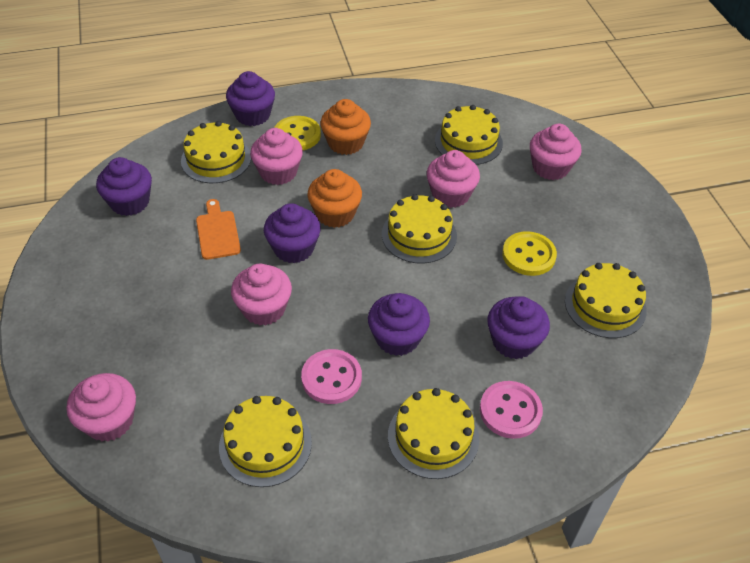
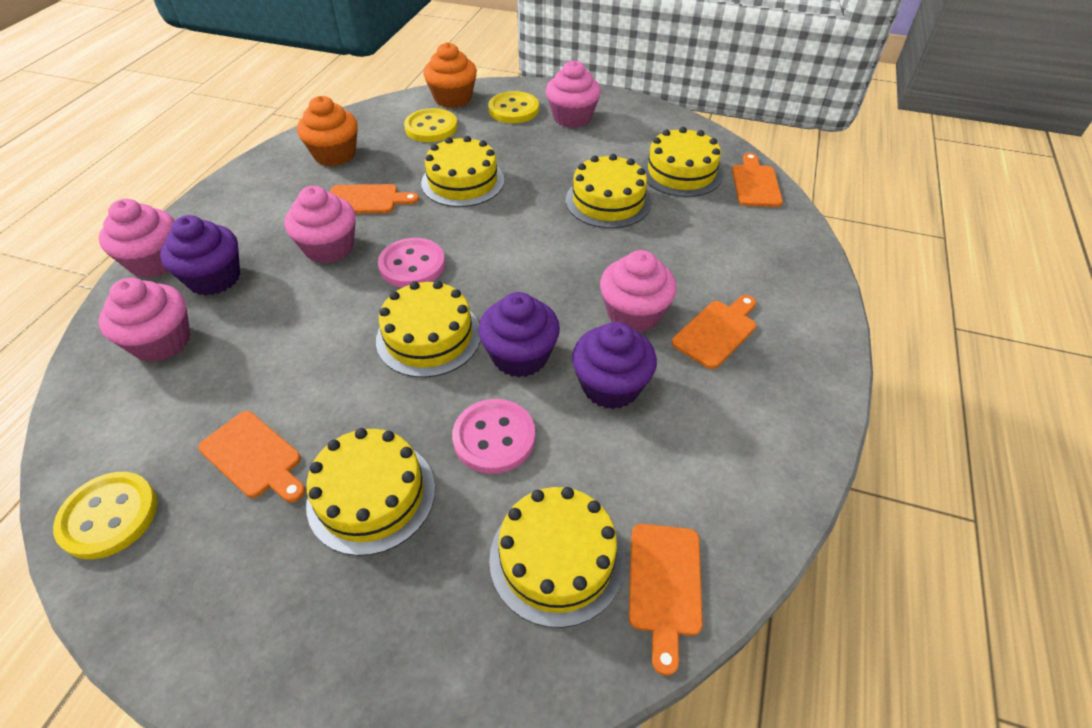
orange cutting board: [196,199,241,260] = 1 -> [198,411,305,503] [330,184,419,213] [629,524,703,676] [672,295,756,369] [732,153,783,207] = 5
purple cupcake: [96,157,152,216] [226,71,275,126] [264,203,321,263] [368,293,430,356] [488,296,550,359] = 5 -> [160,215,240,296] [479,292,560,377] [572,322,657,409] = 3
yellow button: [274,116,321,150] [502,231,557,276] = 2 -> [53,472,158,559] [404,108,458,142] [488,91,539,123] = 3

